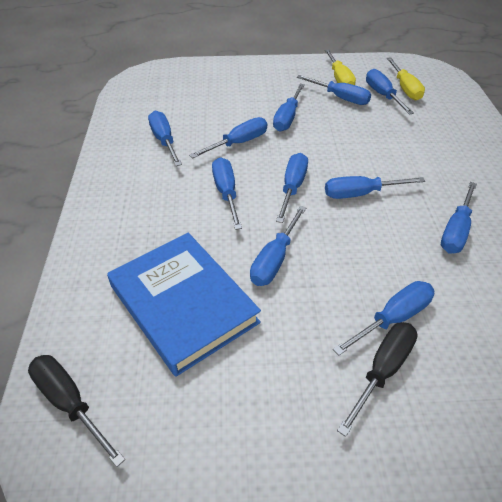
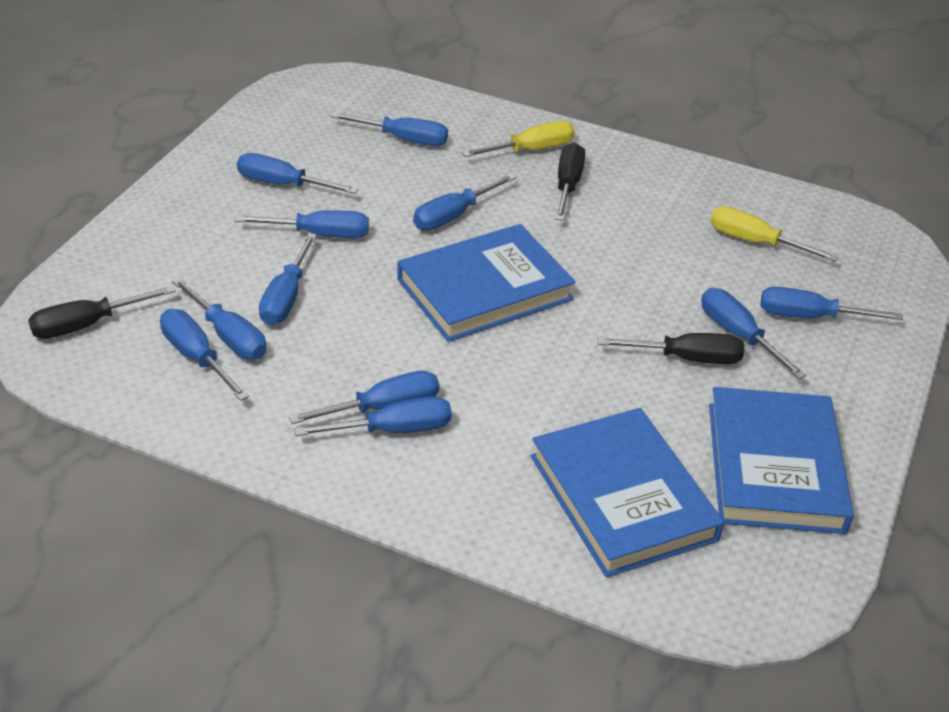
black screwdriver: [28,355,125,467] [337,322,418,437] = 2 -> [28,286,176,339] [555,143,585,221] [597,333,744,364] = 3
blue book: [107,233,261,377] = 1 -> [397,224,576,342] [531,408,724,577] [709,387,854,534] = 3

